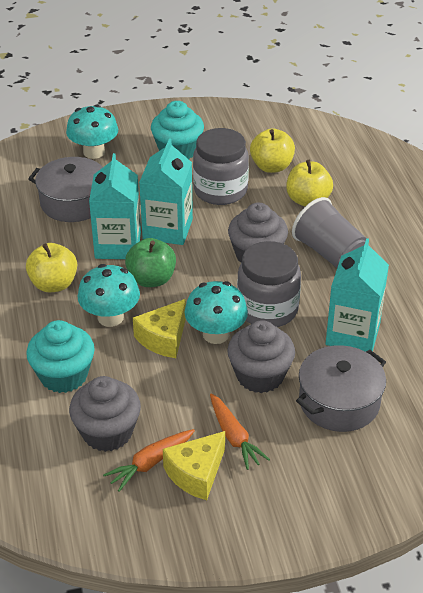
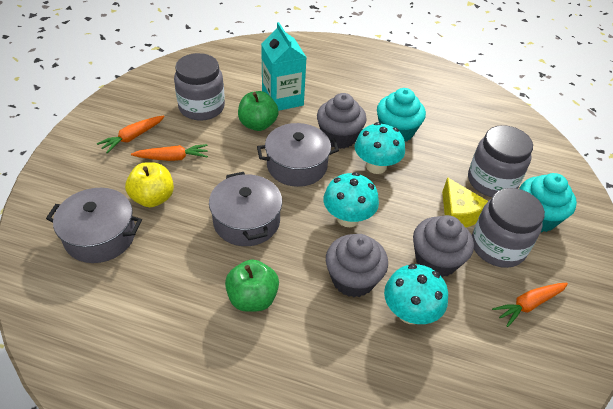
green apple: [125,238,176,287] = 1 -> [225,259,279,312] [238,91,279,131] = 2
grey cup: [292,197,366,268] = 1 -> none = 0
grey jar: [193,128,249,205] [237,241,301,327] = 2 -> [174,53,225,121] [468,125,533,197] [472,188,545,268] = 3
grey pot: [28,157,103,222] [296,345,386,432] = 2 -> [46,188,142,263] [209,172,282,246] [257,123,339,187] = 3
orange carrot: [103,429,195,492] [210,393,270,470] = 2 -> [97,116,165,153] [131,144,208,161] [492,283,568,327] = 3
turquoise carton: [89,153,141,259] [139,138,193,245] [326,238,389,352] = 3 -> [261,22,307,111] = 1
yellow apple: [26,243,77,292] [250,128,295,173] [286,160,333,206] = 3 -> [125,162,174,207] = 1
yellow cheese: [133,299,186,358] [163,431,225,500] = 2 -> [442,177,488,227] = 1

